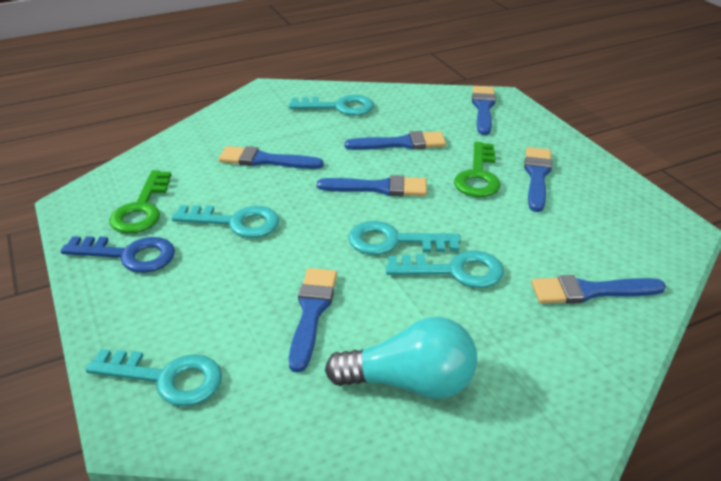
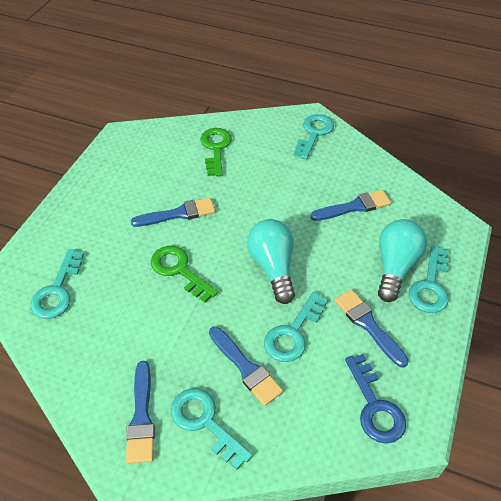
blue brush: [219,146,324,169] [289,268,337,373] [317,175,427,196] [344,131,446,150] [472,86,496,135] [524,147,552,212] [531,275,666,304] = 7 -> [126,361,155,463] [131,198,215,227] [209,326,283,406] [310,190,391,221] [335,289,409,368] = 5
turquoise light bulb: [325,317,477,399] = 1 -> [247,219,295,304] [378,219,427,302] = 2

